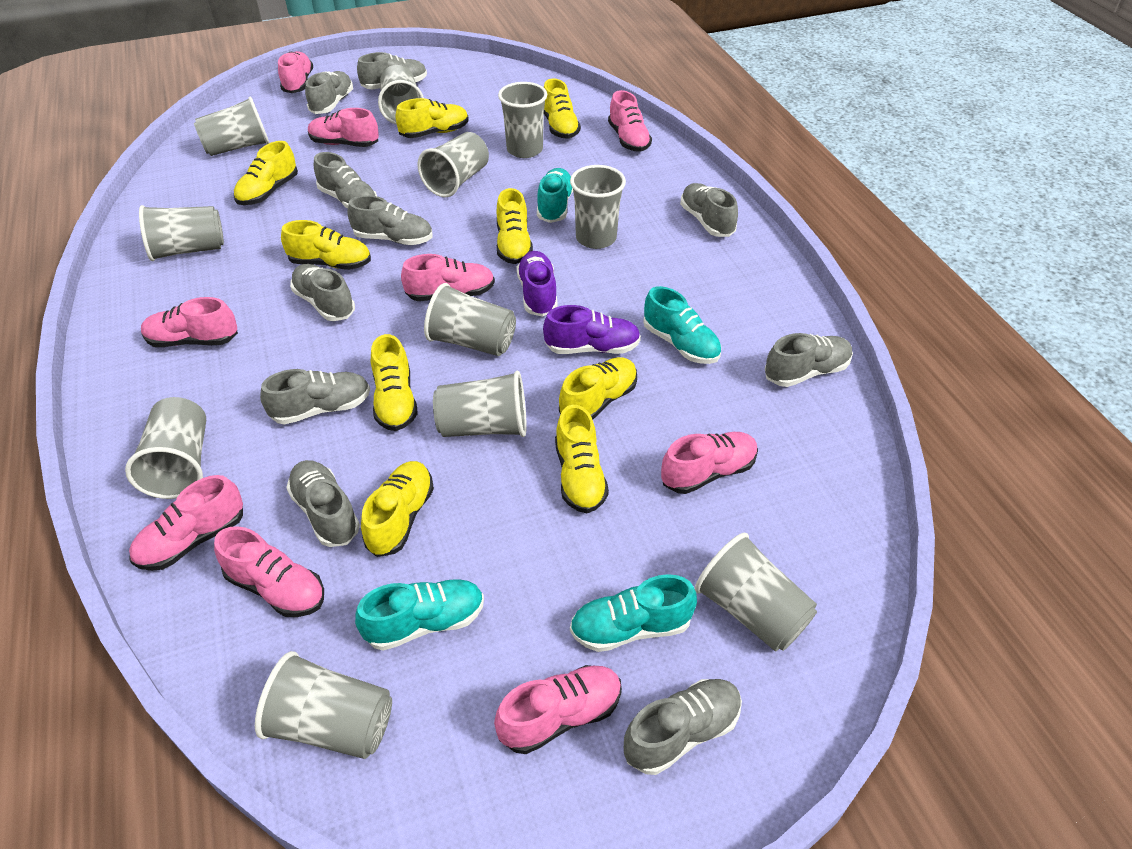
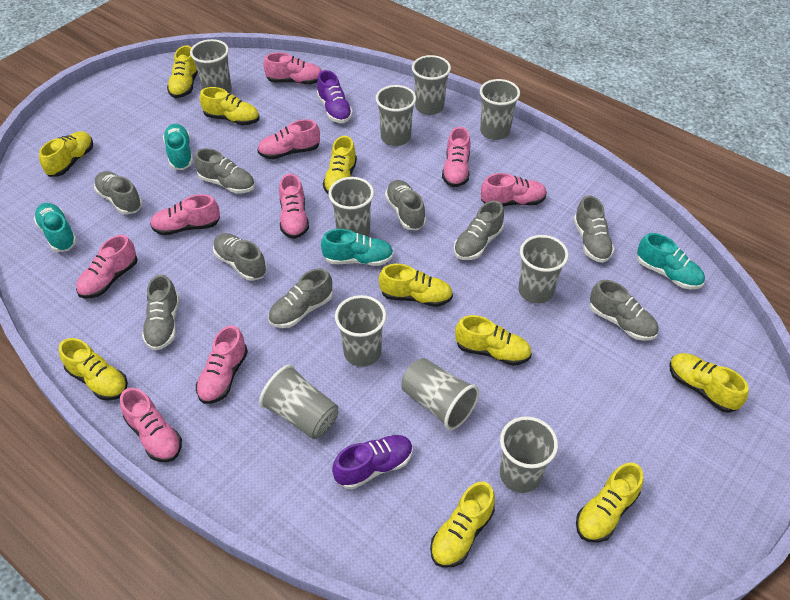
grey cup: [125,397,206,499] [139,205,224,261] [194,97,269,156] [255,651,392,759] [378,65,424,125] [418,132,489,197] [424,283,516,356] [433,371,527,437] [498,82,547,158] [570,165,626,249] [695,533,817,652] = 11 -> [190,39,232,93] [259,364,338,439] [329,177,374,237] [335,295,386,367] [376,85,416,146] [402,358,479,430] [412,55,451,115] [480,79,520,140] [500,416,558,493] [518,235,569,304] = 10
grey shoe: [260,369,370,425] [286,460,360,547] [290,264,355,321] [305,71,353,114] [314,152,377,209] [347,195,433,245] [357,52,427,89] [624,679,742,775] [680,183,738,237] [765,333,853,387] = 10 -> [94,171,142,215] [142,274,179,351] [194,148,255,194] [213,233,267,281] [268,268,333,328] [385,180,426,230] [454,201,504,260] [574,195,614,263] [590,280,659,341] = 9
yellow shoe: [234,141,298,205] [281,220,371,270] [361,461,434,557] [371,334,418,431] [396,98,469,138] [496,188,533,264] [544,79,581,139] [555,405,609,513] [559,357,637,420] = 9 -> [39,131,93,177] [59,338,128,400] [167,45,198,98] [200,87,259,125] [323,136,357,195] [379,264,453,307] [430,482,495,568] [455,315,532,366] [576,463,643,543] [669,353,749,413] = 10

